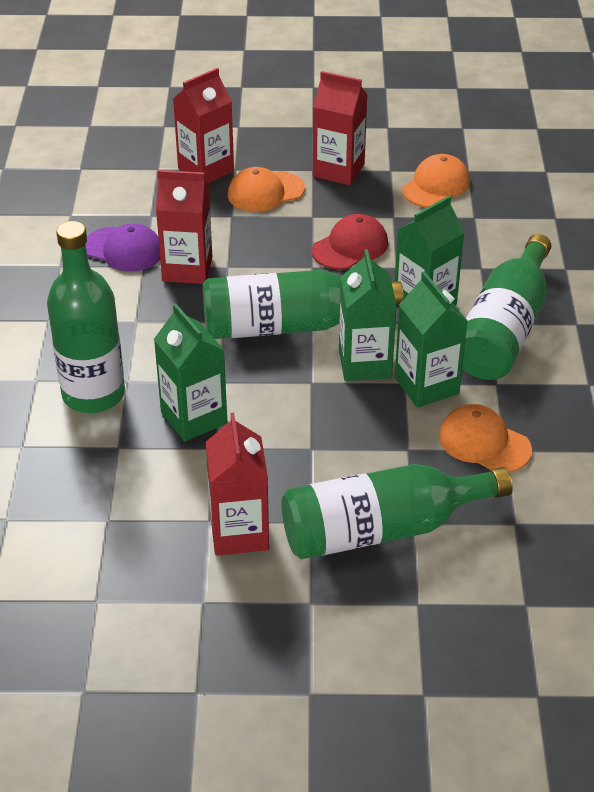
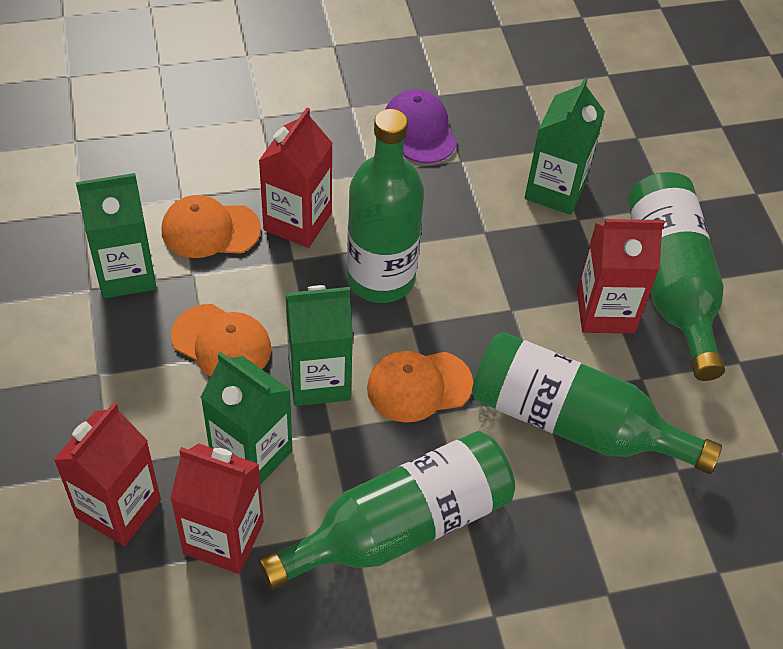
red cap: [312,214,388,270] = 1 -> none = 0

